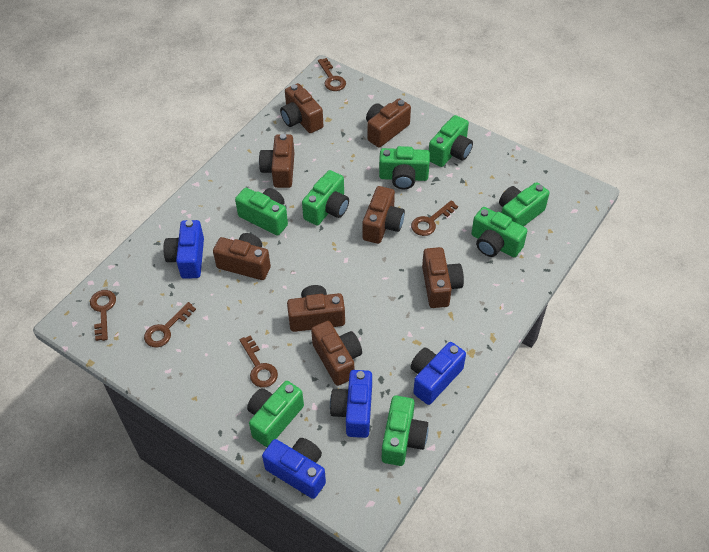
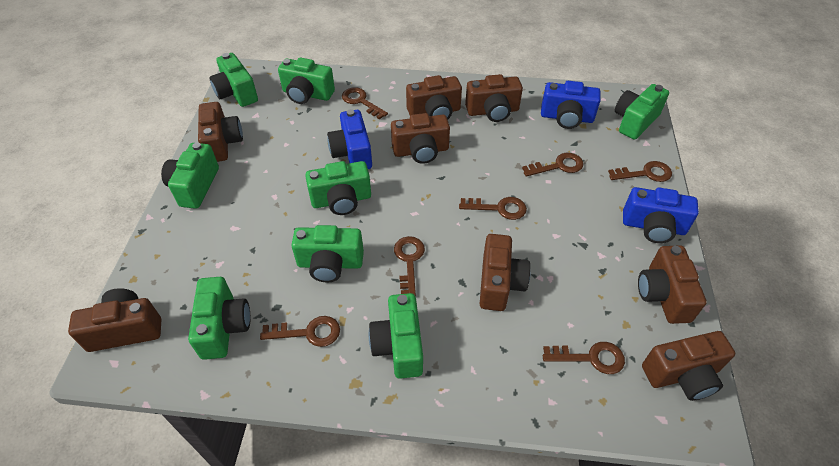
blue camera: [164,220,204,279] [262,438,326,499] [330,370,372,438] [411,342,466,405] = 4 -> [327,109,372,169] [541,81,601,129] [623,187,699,243] = 3
brown key: [90,290,116,341] [144,302,196,348] [240,335,278,387] [318,58,346,91] [411,200,458,236] = 5 -> [260,316,340,347] [342,87,388,119] [394,236,425,296] [459,197,527,220] [522,153,583,177] [543,342,625,374] [608,161,672,182] = 7

